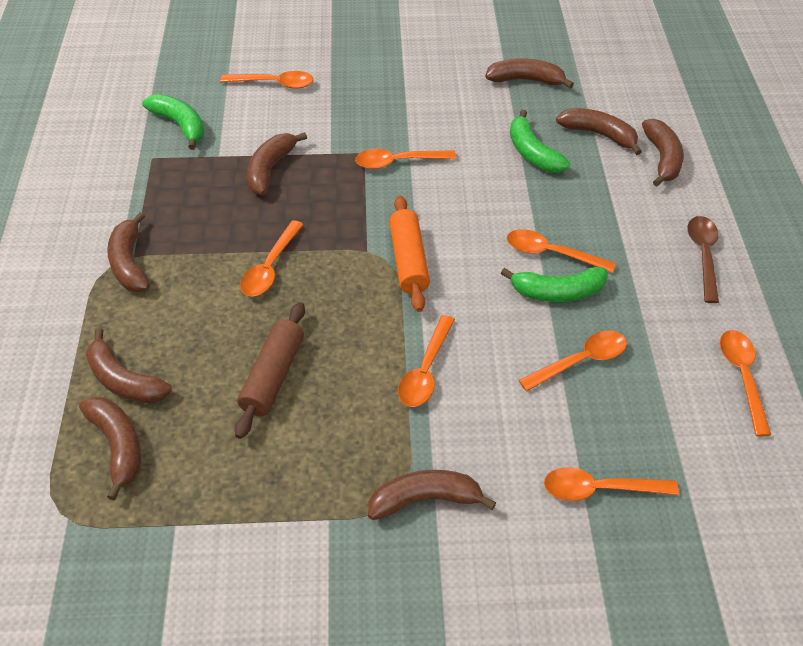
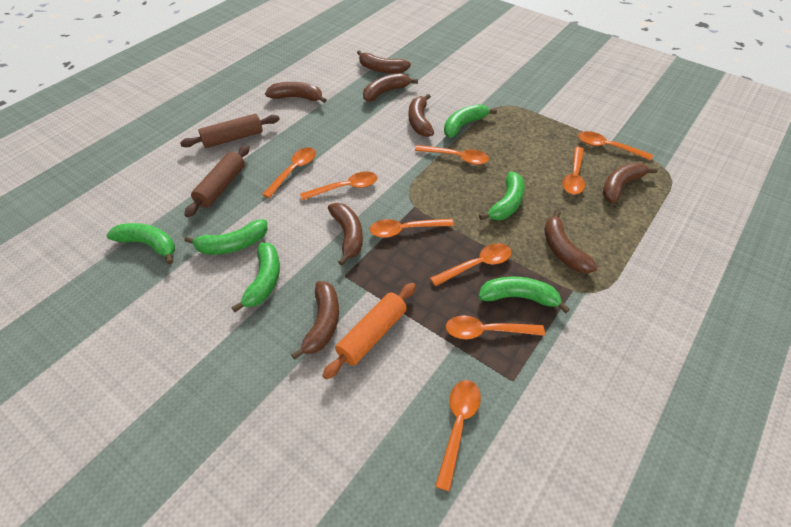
brown rolling pin: [235,302,305,439] = 1 -> [180,114,279,148] [184,145,250,217] = 2
brown spoon: [687,216,719,303] = 1 -> none = 0
green banana: [142,94,204,150] [501,267,608,302] [510,110,570,173] = 3 -> [107,223,175,264] [185,219,268,255] [231,242,280,312] [444,104,497,138] [478,277,570,313] [479,172,525,220] = 6
orange spoon: [220,71,313,89] [240,220,304,297] [355,149,456,169] [398,315,455,407] [507,229,616,273] [519,331,627,391] [544,467,679,501] [720,330,771,436] = 8 -> [262,147,316,198] [300,172,378,200] [370,218,454,238] [415,145,489,165] [430,243,512,286] [435,380,481,491] [446,315,545,339] [563,147,585,195] [578,131,653,161] = 9

